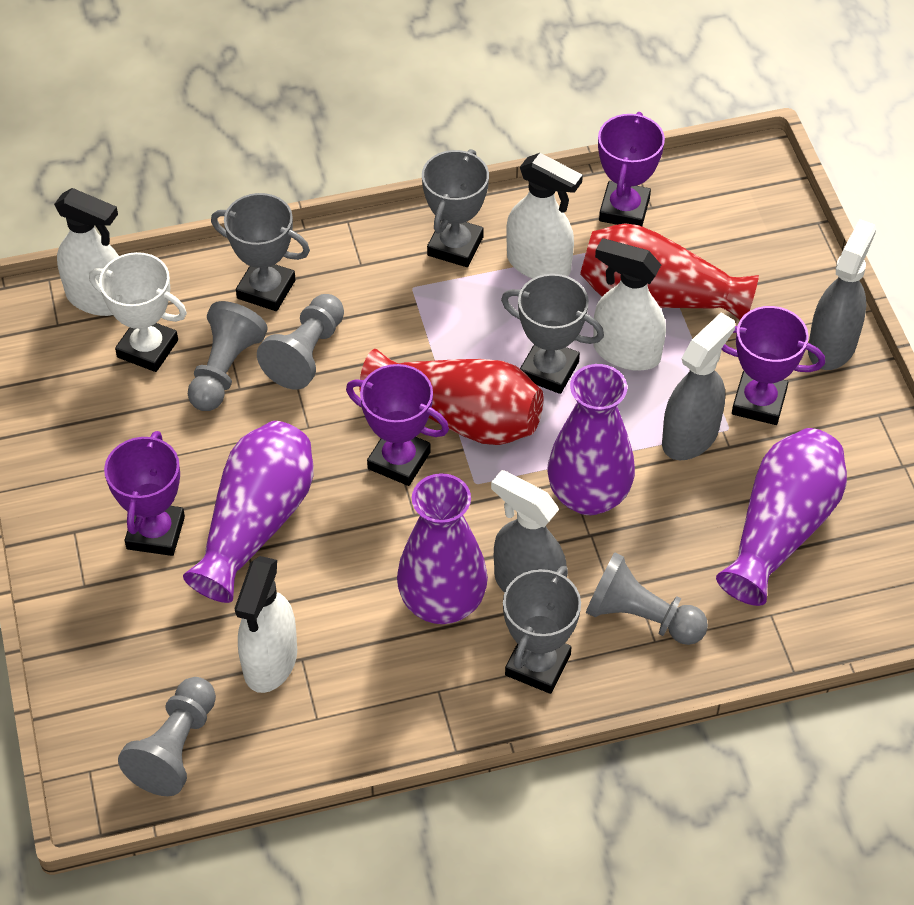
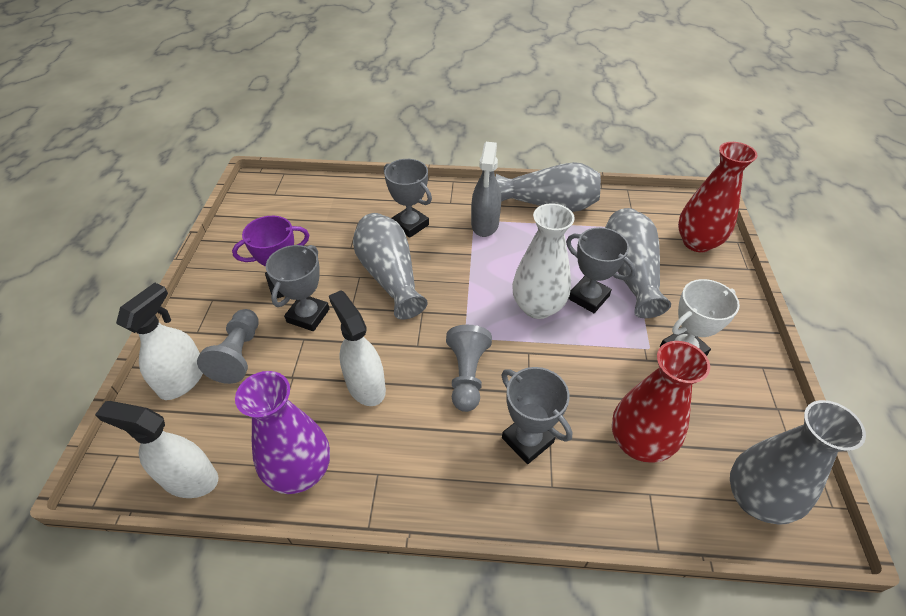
grey pawn: [118,677,216,796] [188,301,268,411] [257,294,344,389] [586,552,708,645] = 4 -> [197,309,259,384] [446,325,492,412] = 2
grey spray bottle: [491,470,567,593] [662,313,735,460] [808,219,876,370] = 3 -> [471,142,501,237] = 1
grey vase: none = 0 -> [353,213,428,320] [496,162,601,212] [605,208,671,318] [730,400,866,525] = 4
purple trophy: [104,431,185,556] [346,364,449,486] [598,112,665,226] [721,306,825,425] = 4 -> [232,216,310,298] = 1
purple vase: [183,421,313,603] [397,473,488,624] [548,364,635,515] [716,428,847,606] = 4 -> [235,371,330,494] = 1
white spray bottle: [54,188,119,316] [234,556,297,693] [506,153,583,279] [593,238,666,371] = 4 -> [95,401,218,498] [116,283,203,400] [329,290,386,406] = 3
white vase: none = 0 -> [512,203,575,319] = 1

